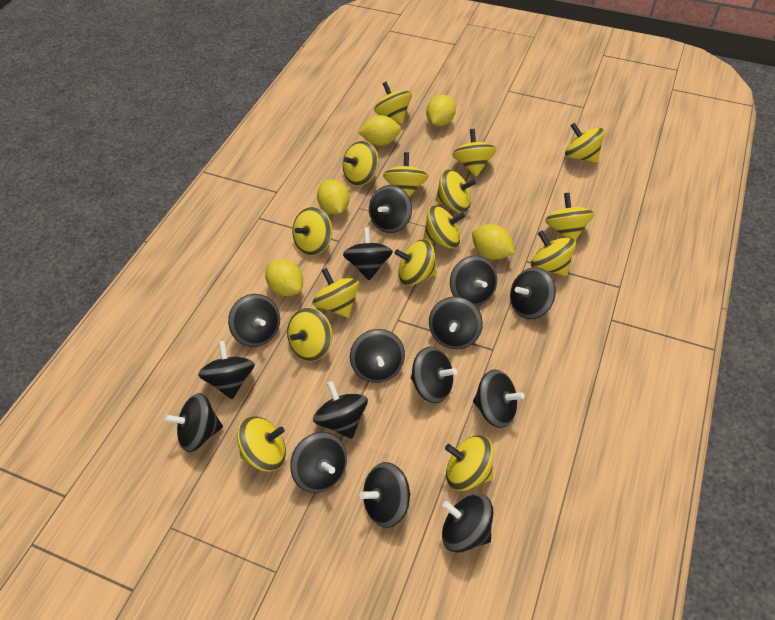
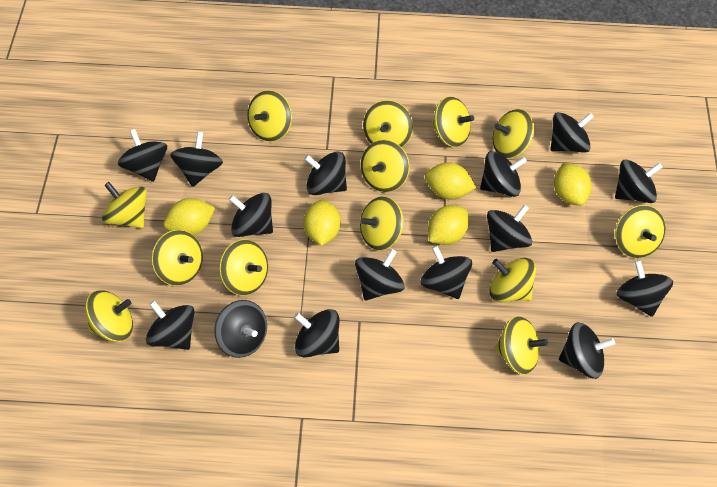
yellow spinning top: [237,416,286,472] [287,307,333,361] [292,207,332,255] [313,268,359,318] [343,141,379,186] [374,82,412,124] [383,152,429,197] [395,239,437,286] [423,206,465,249] [435,169,476,213] [445,435,494,491] [452,129,497,177] [531,230,576,276] [545,193,594,240] [565,123,605,163] = 15 -> [85,290,133,342] [102,182,147,228] [152,230,203,286] [219,239,268,296] [247,90,292,142] [360,196,404,251] [361,140,410,192] [363,100,413,147] [432,96,474,147] [489,258,536,302] [493,109,534,159] [495,316,548,375] [615,205,665,258] = 13

